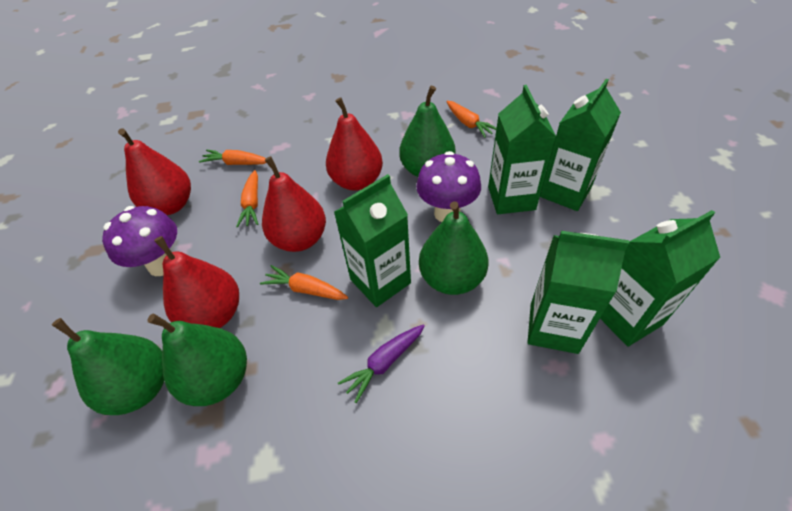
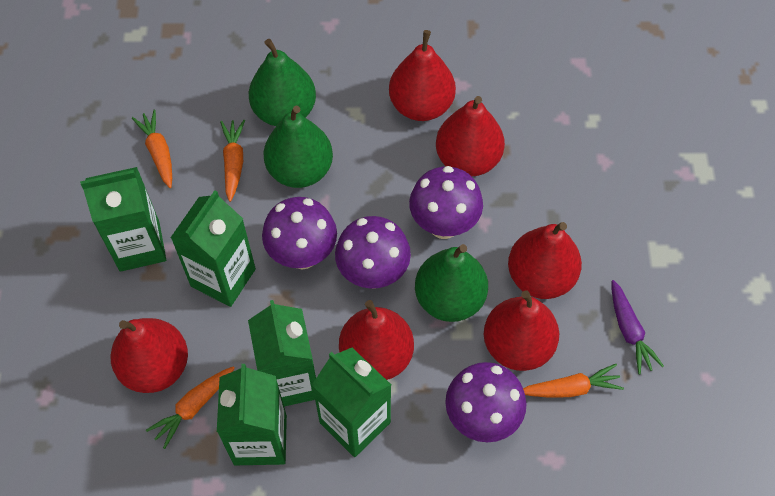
green pear: [52,318,164,415] [147,314,247,406] [399,86,456,177] [419,201,488,295] = 4 -> [249,39,316,126] [263,106,333,188] [415,244,488,322] = 3
purple mushroom: [102,206,177,276] [416,151,481,222] = 2 -> [262,197,337,269] [335,216,411,289] [409,166,483,239] [445,362,526,442] = 4
red pear: [118,129,191,215] [154,236,239,328] [262,156,326,252] [326,97,383,191] = 4 -> [111,318,188,393] [339,300,414,380] [389,30,456,121] [436,96,505,176] [484,291,559,371] [508,222,582,299] = 6

